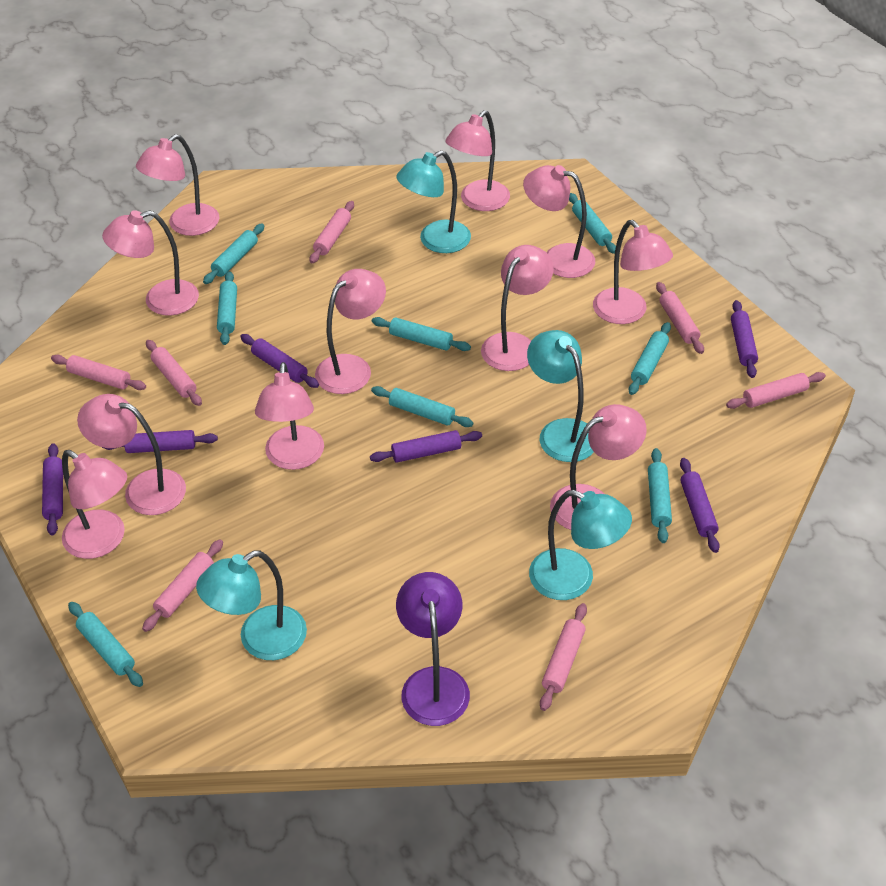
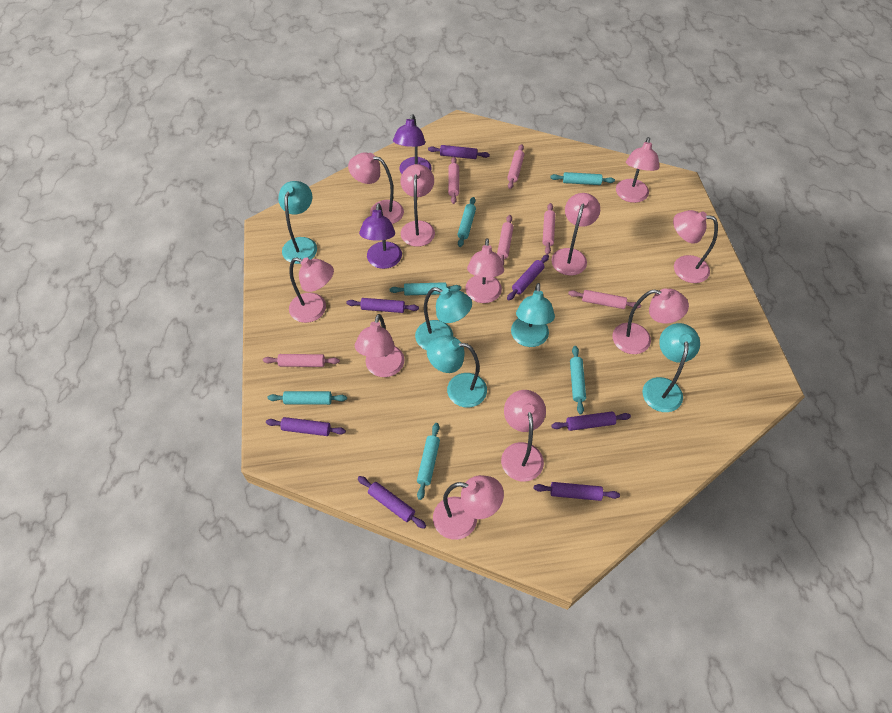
pink rolling pin: [51,355,146,390] [142,539,223,632] [146,340,202,406] [310,201,354,264] [540,603,587,711] [656,282,704,354] [726,372,826,409] = 7 -> [263,354,340,367] [448,157,459,204] [497,215,514,265] [507,144,524,189] [543,203,555,255] [568,290,641,309] = 6
purple lamp: [396,572,470,726] = 1 -> [359,203,402,269] [393,114,432,174] = 2
purple rolling pin: [42,443,63,536] [102,430,218,453] [240,334,319,388] [370,430,482,463] [680,458,720,553] [731,300,758,378] = 6 -> [266,417,346,436] [347,298,419,313] [358,476,426,529] [428,145,490,159] [507,254,549,301] [534,482,620,501] [551,412,631,431] = 7
turquoise lamp: [196,550,307,660] [396,150,471,253] [527,330,594,462] [529,490,632,600] = 4 -> [278,181,317,264] [415,287,472,350] [427,335,487,408] [511,283,555,347] [642,323,700,412] = 5
turquoise rolling pin: [68,602,143,687] [203,223,265,284] [217,271,237,345] [371,386,473,427] [372,317,471,351] [569,193,616,254] [629,322,671,395] [648,448,672,543] = 8 -> [268,391,347,405] [390,282,461,295] [417,423,440,500] [457,197,476,247] [550,172,615,185] [570,346,586,415] = 6

